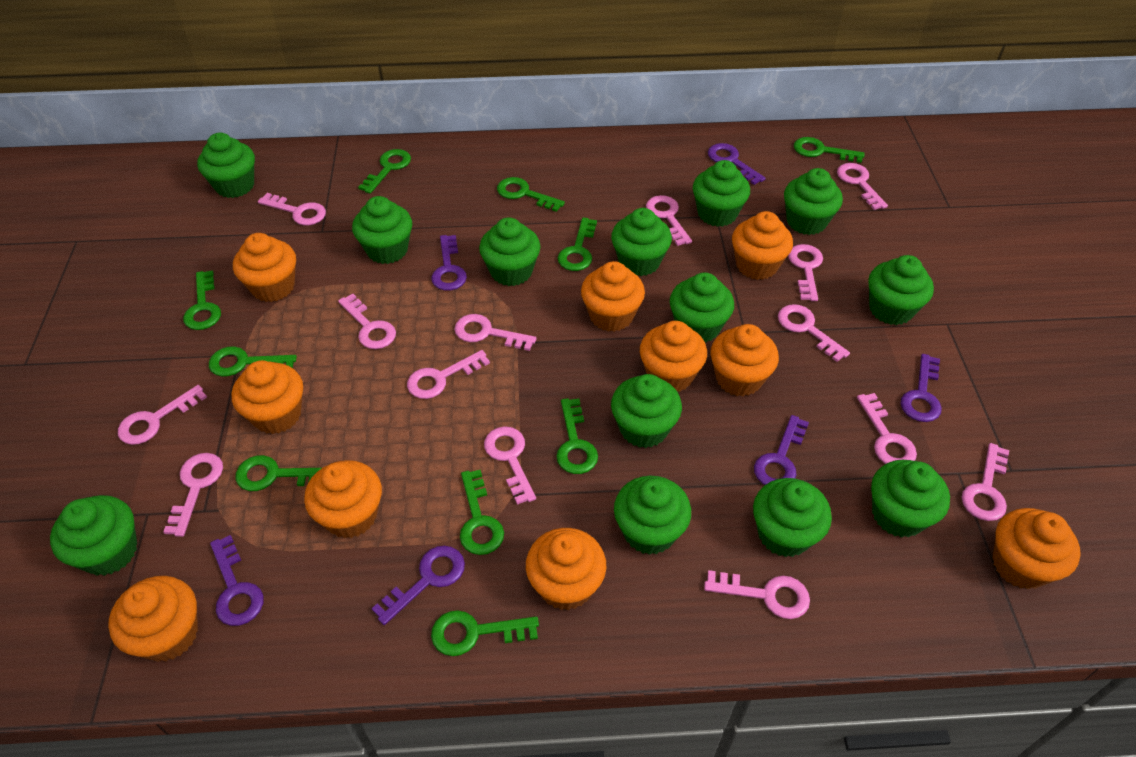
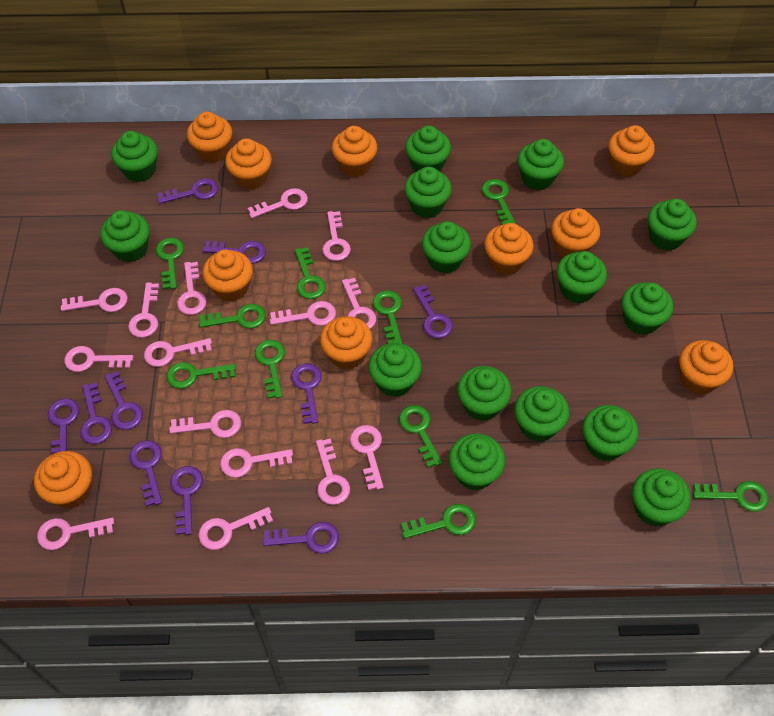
green cupcake: [50,495,137,576] [197,133,255,198] [352,196,412,264] [479,217,540,286] [611,208,672,276] [611,374,682,448] [614,476,691,555] [670,273,734,343] [693,160,750,227] [753,478,832,557] [784,168,843,235] [868,255,934,325] [871,460,950,538] = 13 -> [100,210,150,262] [111,131,158,182] [368,343,422,397] [404,167,452,218] [405,126,451,172] [422,221,471,273] [449,433,505,490] [457,366,512,421] [514,386,569,442] [518,139,564,190] [557,251,607,303] [582,405,638,461] [622,282,673,335] [632,468,691,527] [648,199,697,251] = 15
pink key: [118,385,207,445] [163,453,223,537] [258,193,326,225] [338,294,396,349] [407,350,490,399] [454,314,537,351] [484,426,536,505] [646,195,692,246] [704,570,810,619] [778,304,850,362] [788,244,823,301] [837,163,888,210] [857,393,917,464] [961,443,1009,521] = 14 -> [37,518,114,550] [61,288,128,312] [64,346,134,372] [128,283,159,338] [144,338,212,367] [169,410,241,438] [177,262,207,315] [198,507,273,550] [220,448,293,478] [248,188,308,218] [270,301,336,326] [316,438,350,505] [322,211,351,261] [342,278,376,329] [350,425,384,490] = 15
purple key: [210,535,263,626] [372,546,465,625] [431,235,467,291] [708,143,766,185] [754,415,809,485] [900,354,942,422] = 6 -> [48,399,79,454] [80,383,112,444] [105,371,143,430] [129,440,162,506] [158,178,219,204] [170,466,203,535] [202,241,266,264] [263,522,339,554] [291,363,322,424] [413,285,453,338] = 10

